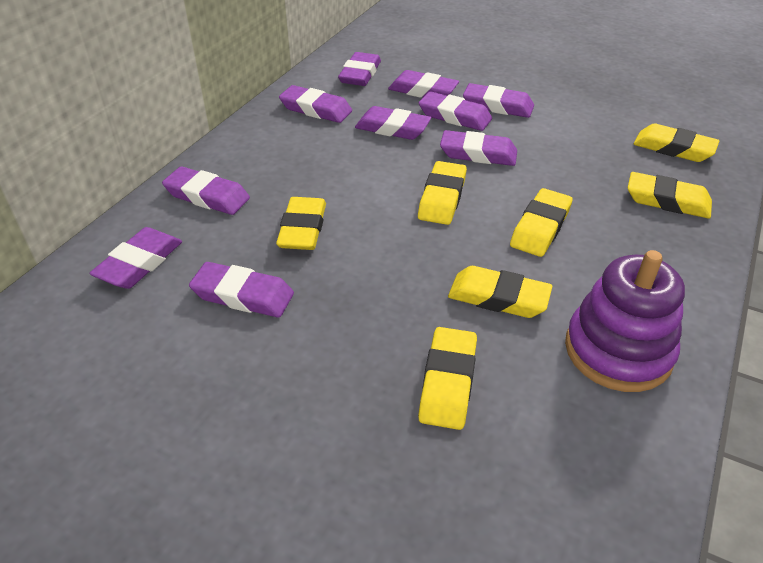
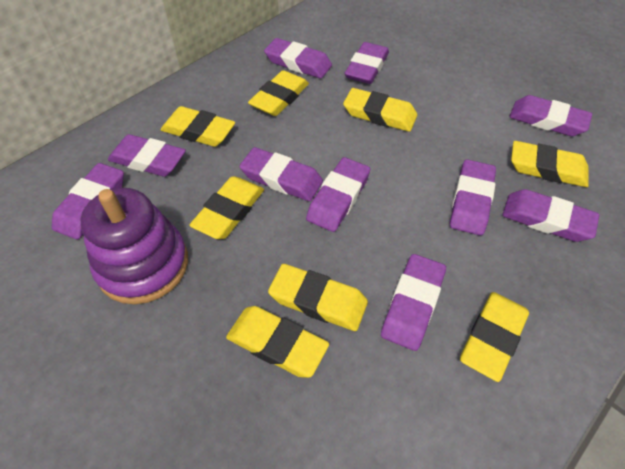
yellow eraser: [276,197,326,250] [418,161,467,225] [418,327,477,430] [448,266,553,318] [510,188,573,257] [628,172,712,219] [633,124,719,162] = 7 -> [160,106,235,147] [189,176,264,239] [226,306,329,378] [248,70,309,116] [268,264,368,331] [343,88,417,132] [460,292,529,382] [511,141,589,187] = 8

